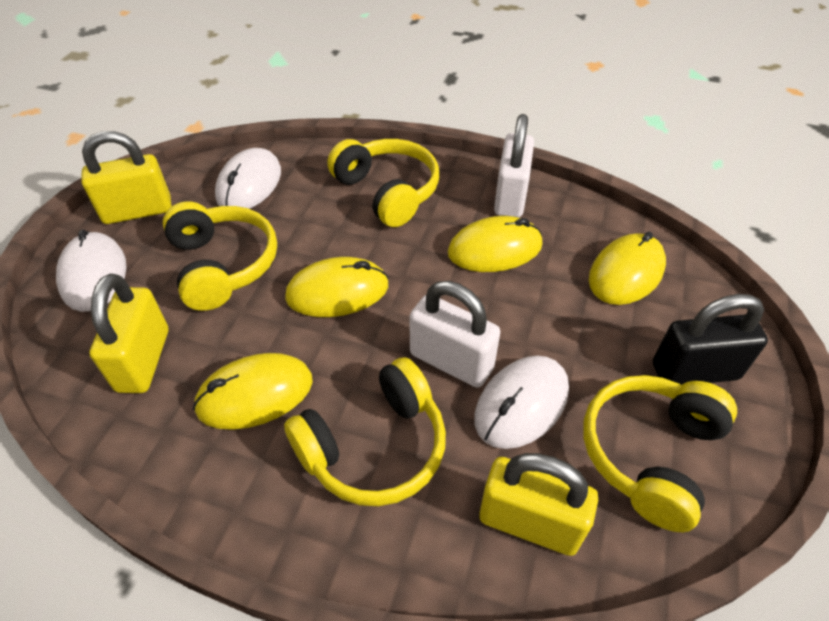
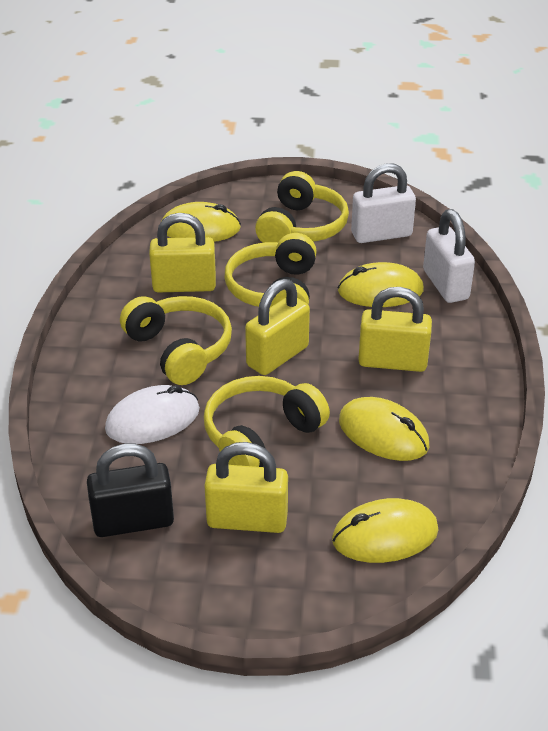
white mouse: [56,230,126,312] [215,148,281,209] [474,356,569,449] = 3 -> [105,385,200,444] = 1
yellow padlock: [81,131,171,224] [89,274,168,393] [479,453,598,556] = 3 -> [149,213,216,292] [204,442,288,533] [245,279,310,375] [358,287,432,372] = 4

